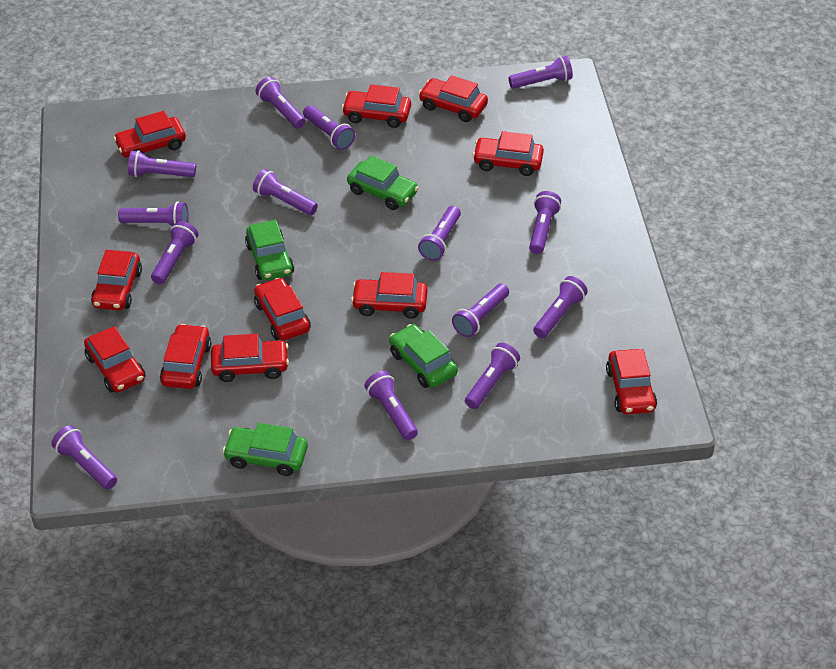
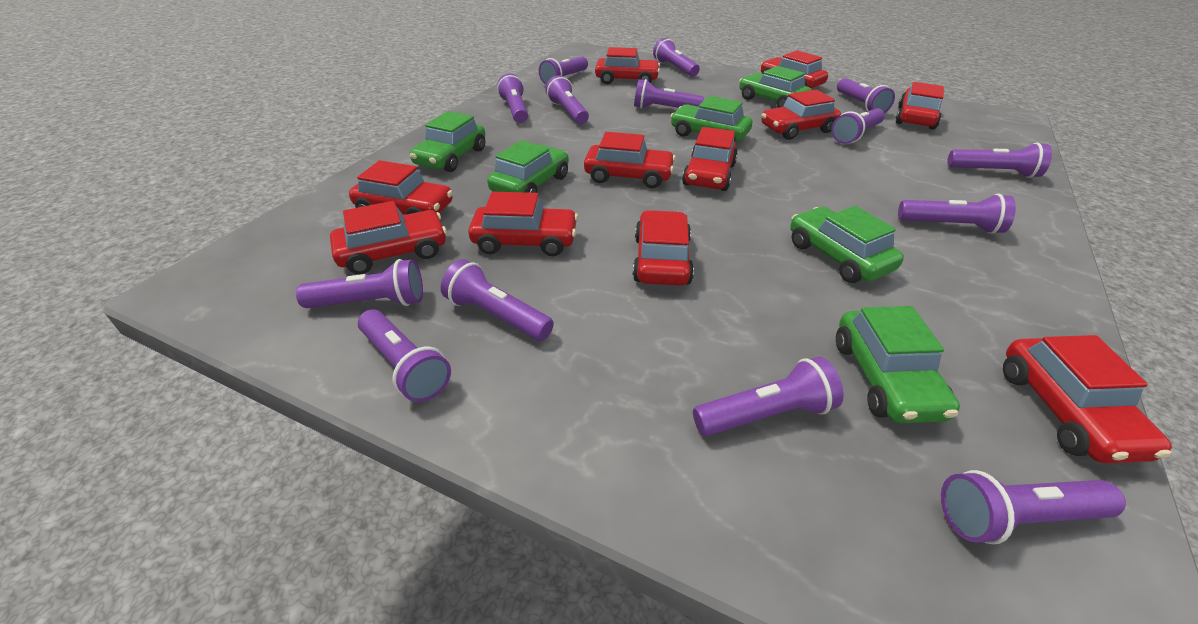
green car: [222,423,308,476] [245,220,294,281] [347,155,419,210] [389,324,458,388] = 4 -> [410,111,485,172] [487,140,569,193] [670,96,752,141] [739,66,812,108] [790,206,904,283] [836,306,960,423] = 6

